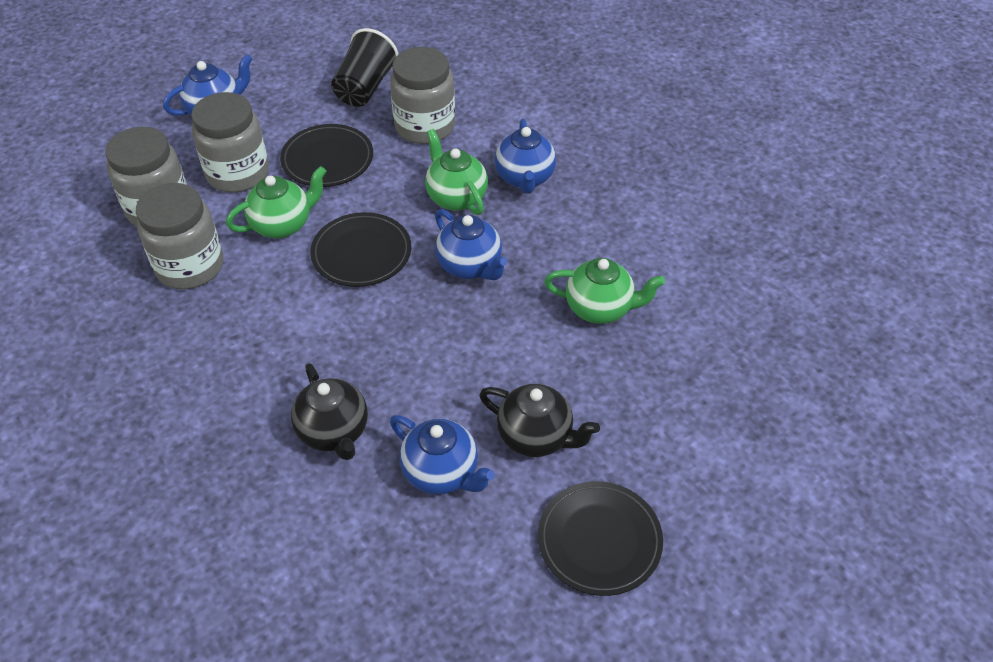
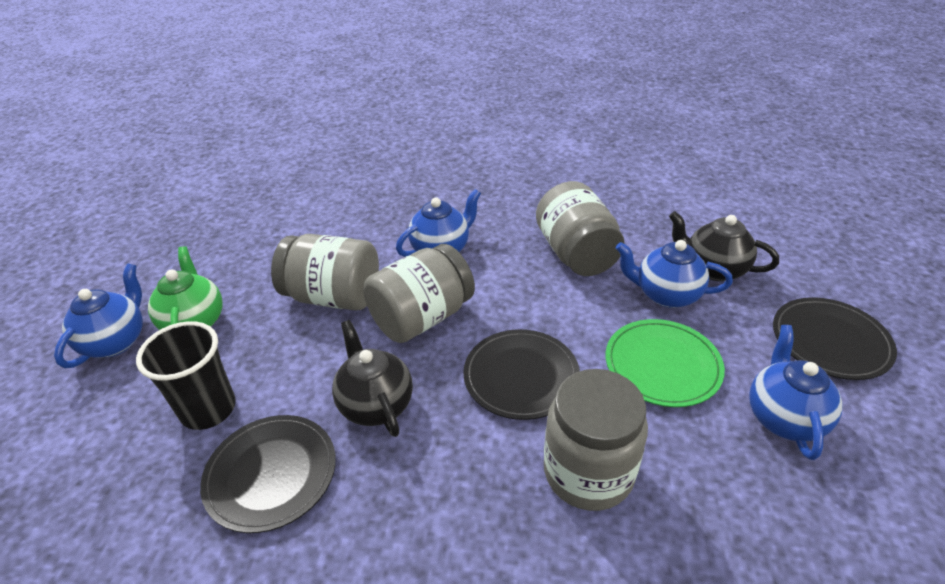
green plate: none = 0 -> [605,319,725,407] = 1
green teapot: [226,166,326,238] [425,129,488,215] [544,258,665,324] = 3 -> [148,246,223,330] = 1

